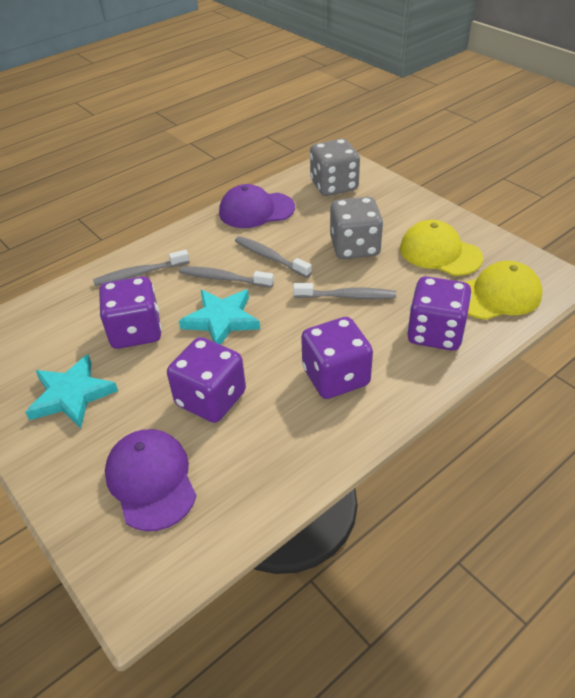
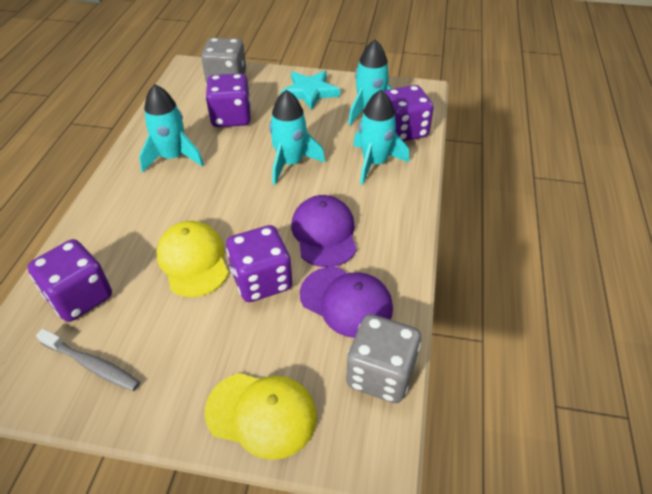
grey toothbrush: [93,250,189,286] [179,266,274,288] [235,236,312,278] [293,283,396,299] = 4 -> [36,329,140,391] = 1
turquoise rocket: none = 0 -> [139,84,204,172] [269,90,325,185] [348,40,392,125] [353,90,409,185] = 4
turquoise star: [25,354,118,428] [179,290,260,345] = 2 -> [280,71,340,110] = 1

